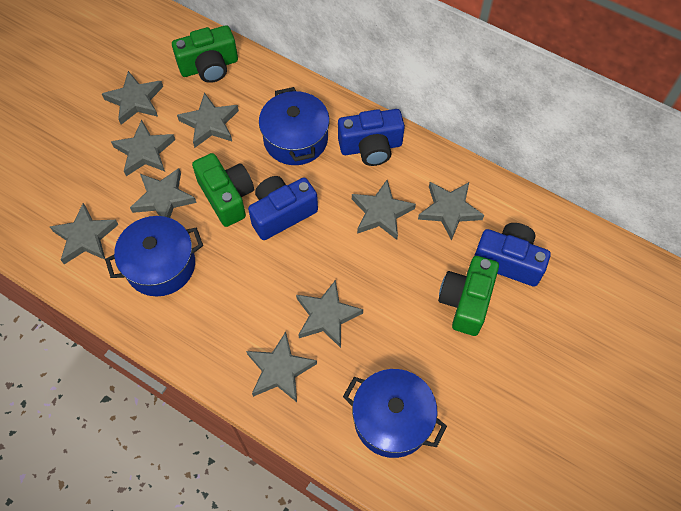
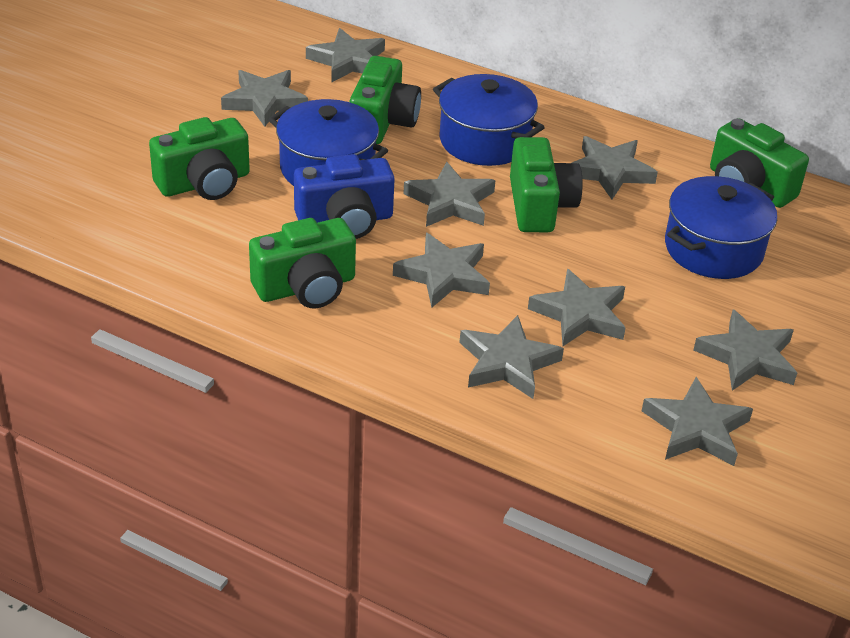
blue camera: [248,176,318,240] [338,109,405,166] [474,223,551,287] = 3 -> [294,154,395,239] = 1
green camera: [172,25,238,83] [192,153,254,227] [438,256,499,336] = 3 -> [149,117,250,200] [249,218,356,309] [350,56,421,144] [510,137,583,232] [710,118,809,208] = 5

